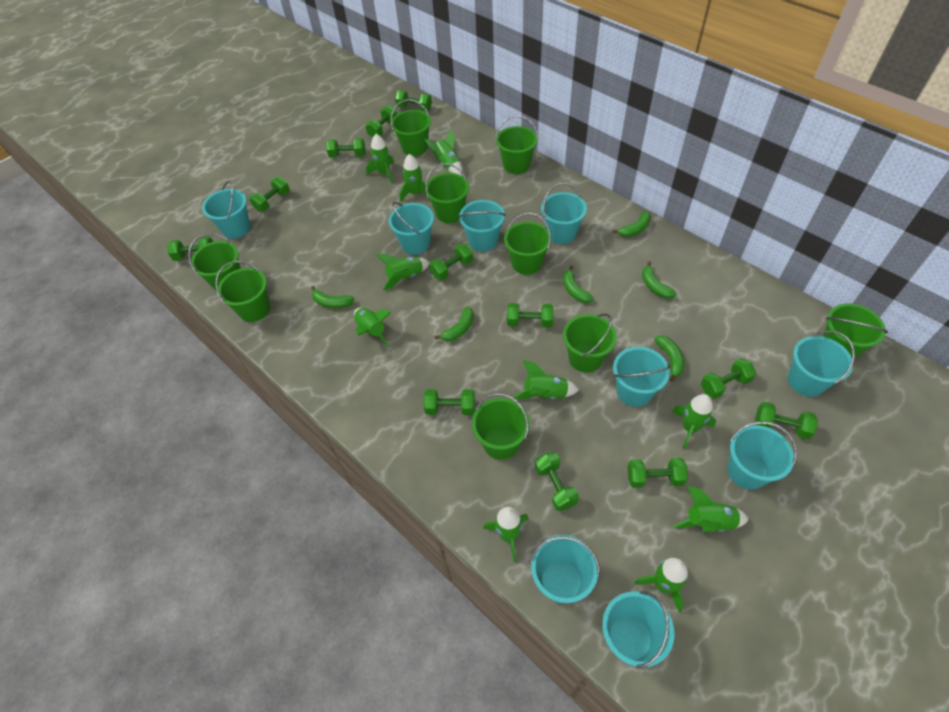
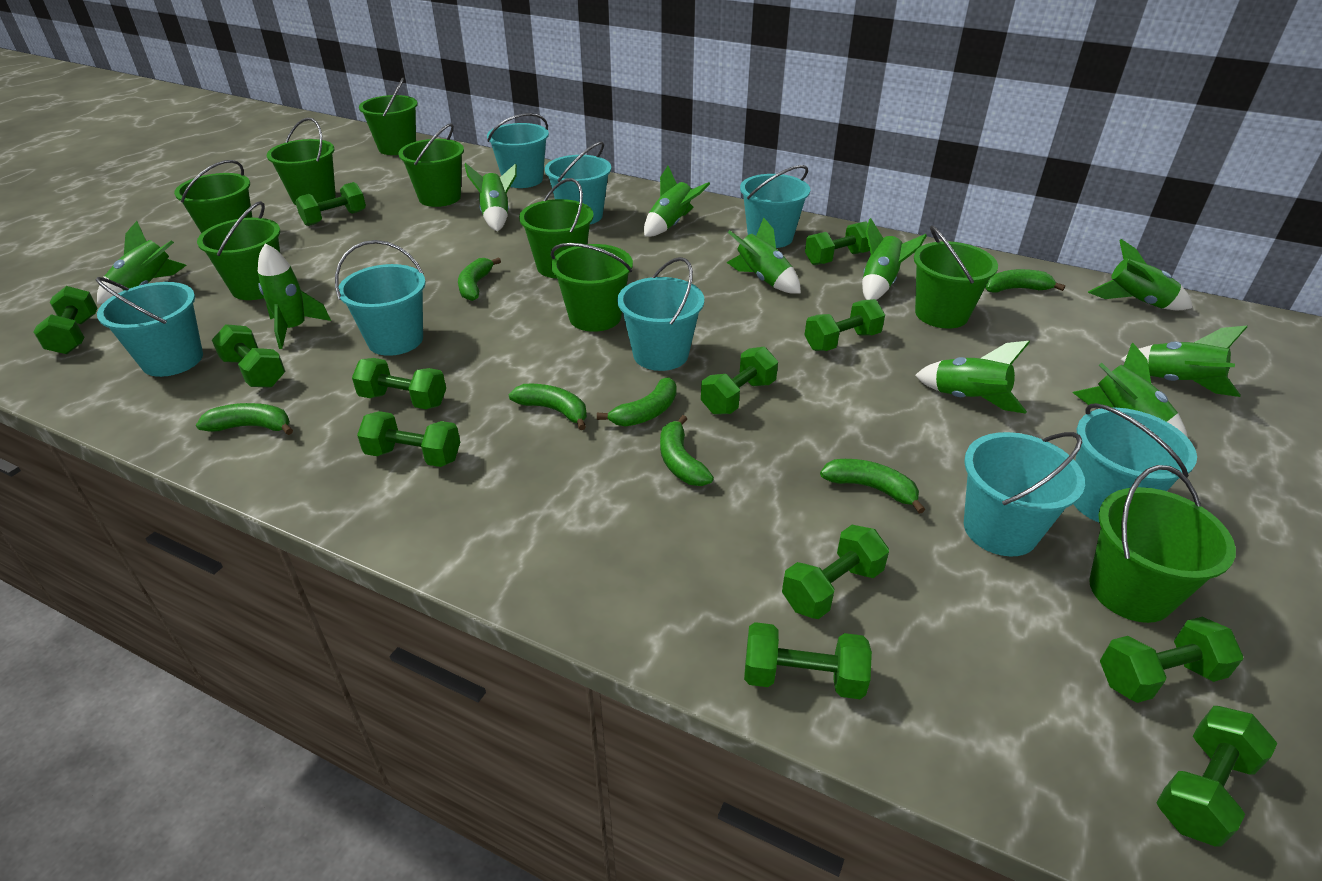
green banana: [311,286,354,308] [434,306,474,341] [563,265,594,303] [612,211,651,237] [642,261,676,298] [654,335,684,382] = 6 -> [196,403,293,435] [458,257,501,301] [508,384,587,430] [597,377,677,426] [660,415,714,486] [820,459,925,514] [985,269,1065,293] = 7
turquoise bucket: [202,181,251,239] [389,202,434,254] [458,200,506,252] [530,535,600,603] [541,183,587,244] [602,591,675,668] [613,347,671,407] [727,422,797,490] [788,331,855,397] = 9 -> [96,277,203,377] [335,240,426,356] [487,113,549,188] [545,142,611,224] [617,257,704,371] [740,165,810,248] [964,432,1085,556] [1074,403,1197,522] = 8

